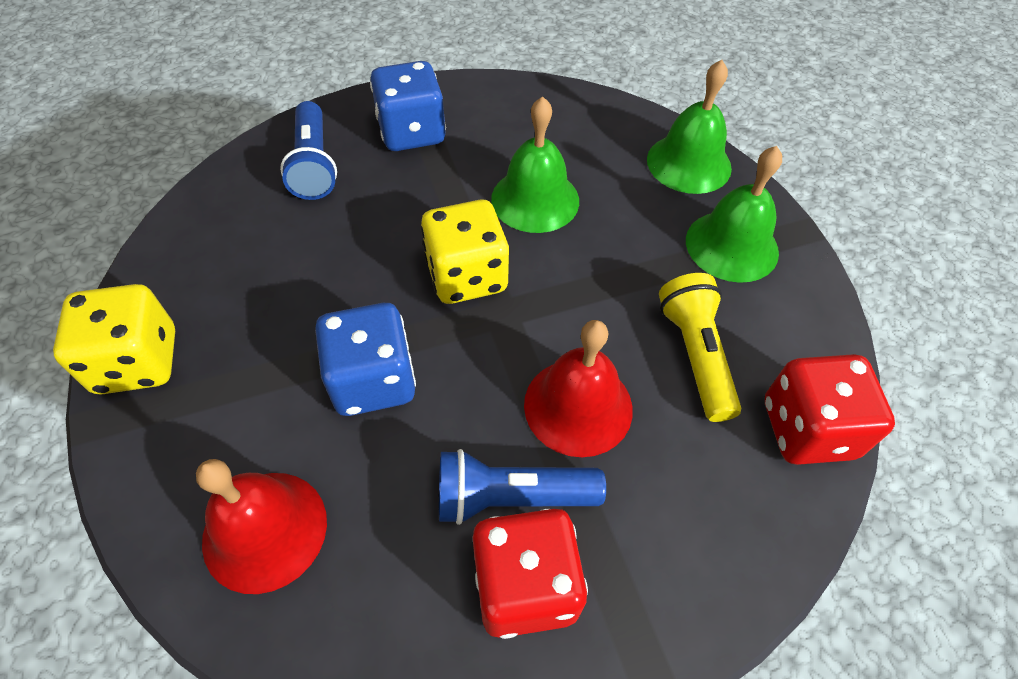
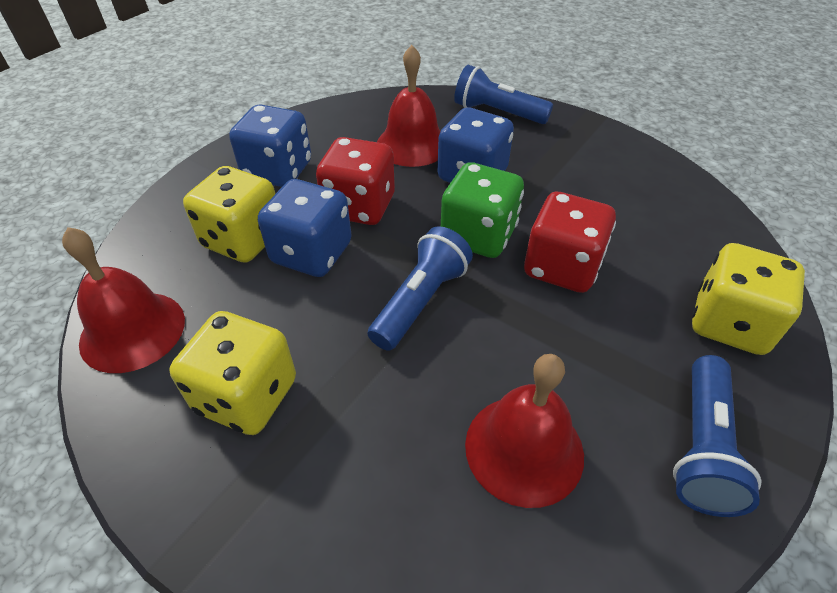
blue dice: [315,303,416,416] [370,61,446,151] = 2 -> [229,104,311,187] [258,179,352,277] [437,107,514,183] = 3
blue flashlight: [280,101,337,200] [439,449,606,525] = 2 -> [368,226,473,351] [454,65,553,124] [673,355,762,517] = 3
green bell: [491,96,579,233] [647,60,732,194] [686,146,782,283] = 3 -> none = 0
green dice: none = 0 -> [441,162,524,258] = 1
red bell: [196,459,327,594] [524,320,633,457] = 2 -> [62,227,185,373] [377,45,441,167] [465,354,584,508] = 3
yellow dice: [53,284,175,395] [421,200,509,304] = 2 -> [170,311,296,435] [183,166,275,263] [692,243,805,355] = 3
yellow flashlight: [659,273,741,422] = 1 -> none = 0

